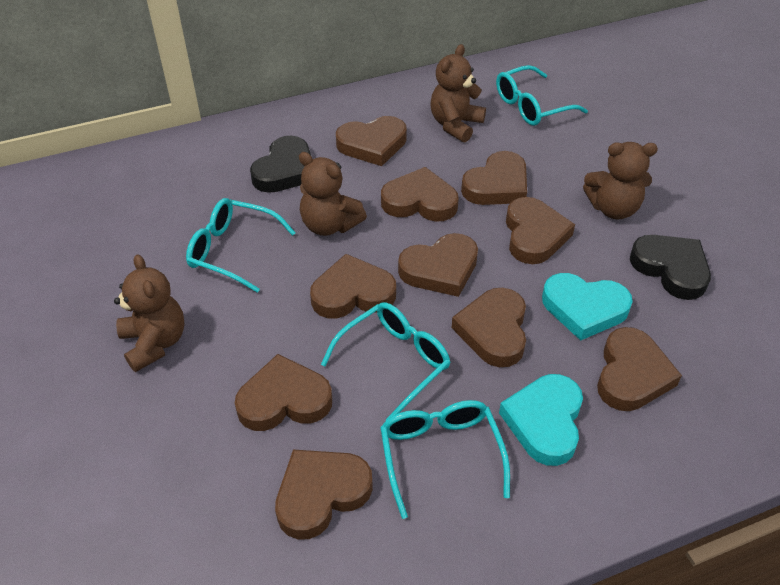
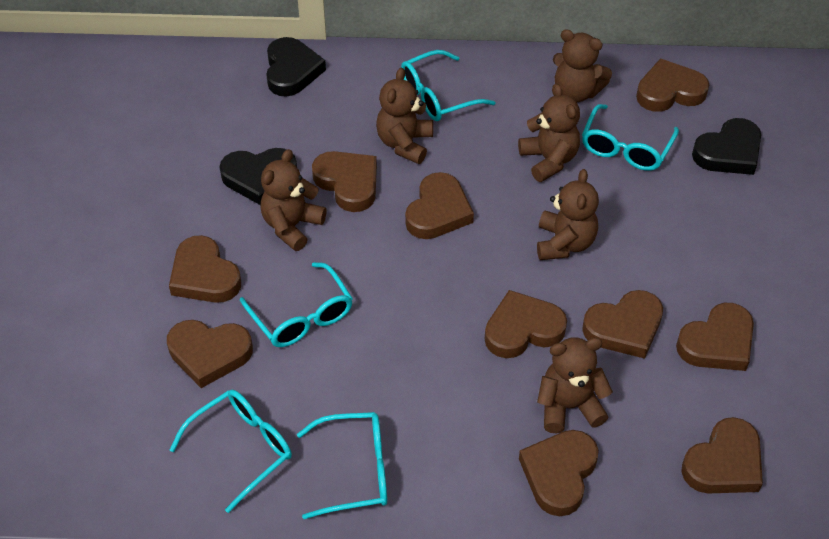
black heart: [250,136,311,193] [630,235,711,300] = 2 -> [220,148,297,205] [266,37,326,97] [692,118,761,175] = 3
brown teddy bear: [114,254,185,372] [299,152,367,236] [430,44,486,142] [583,142,658,219] = 4 -> [260,149,327,251] [376,68,433,164] [518,84,580,182] [537,169,599,260] [537,337,613,433] [553,29,612,102] = 6
turquoise glasses: [186,198,296,293] [321,302,451,420] [380,400,510,519] [496,65,588,126] = 4 -> [170,390,292,513] [240,262,353,347] [297,412,387,519] [401,50,496,121] [582,104,679,171] = 5
turquoise heart: [499,374,583,466] [542,273,633,341] = 2 -> none = 0

